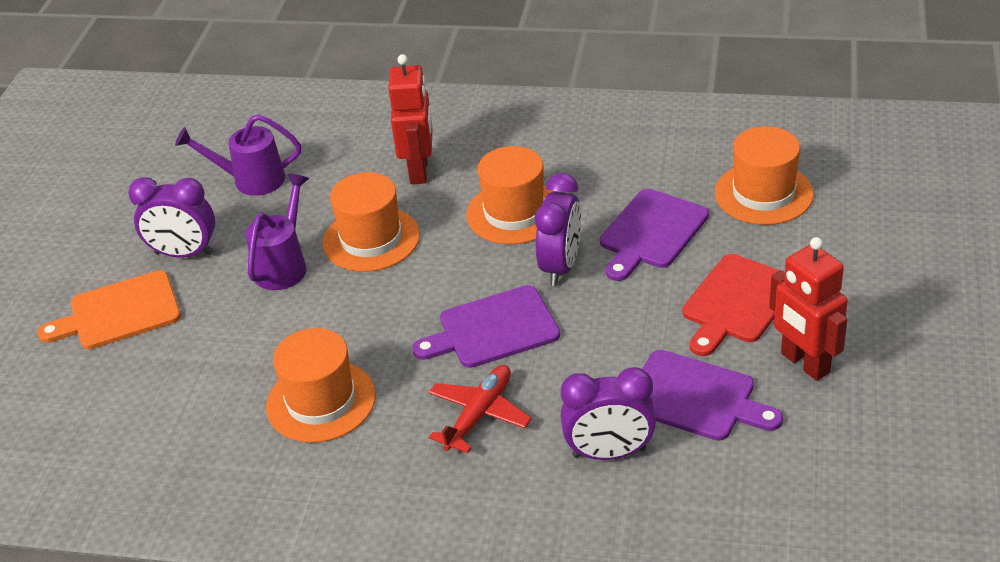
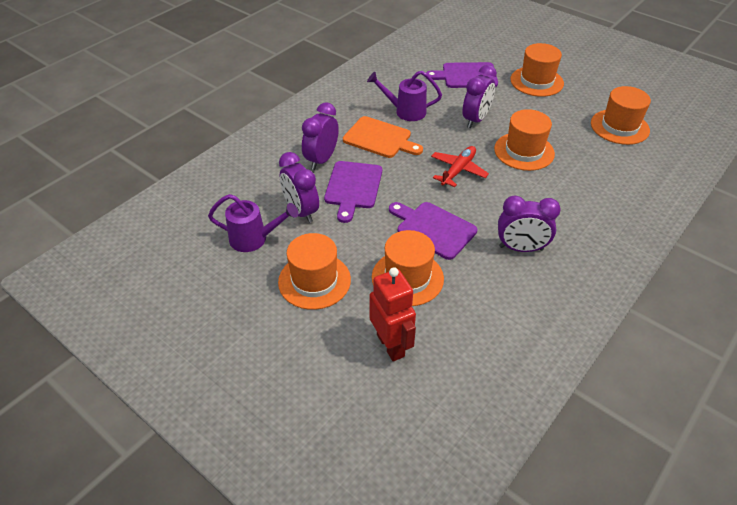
orange hat: [266,328,376,443] [322,172,420,272] [466,146,553,244] [715,126,814,225] = 4 -> [278,233,351,310] [372,230,444,306] [494,109,555,171] [510,43,564,97] [591,86,651,145] = 5
purple clock: [128,177,215,258] [535,173,581,286] [561,367,656,460] = 3 -> [279,152,319,223] [302,102,339,170] [463,65,497,128] [498,196,561,252] = 4
red cutting board: [682,254,780,356] = 1 -> none = 0
red robot: [388,54,433,184] [769,237,848,381] = 2 -> [369,267,416,361] = 1

